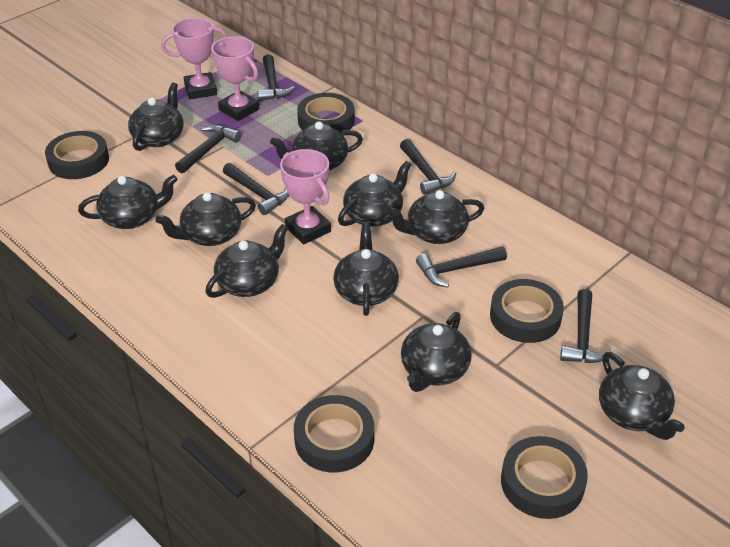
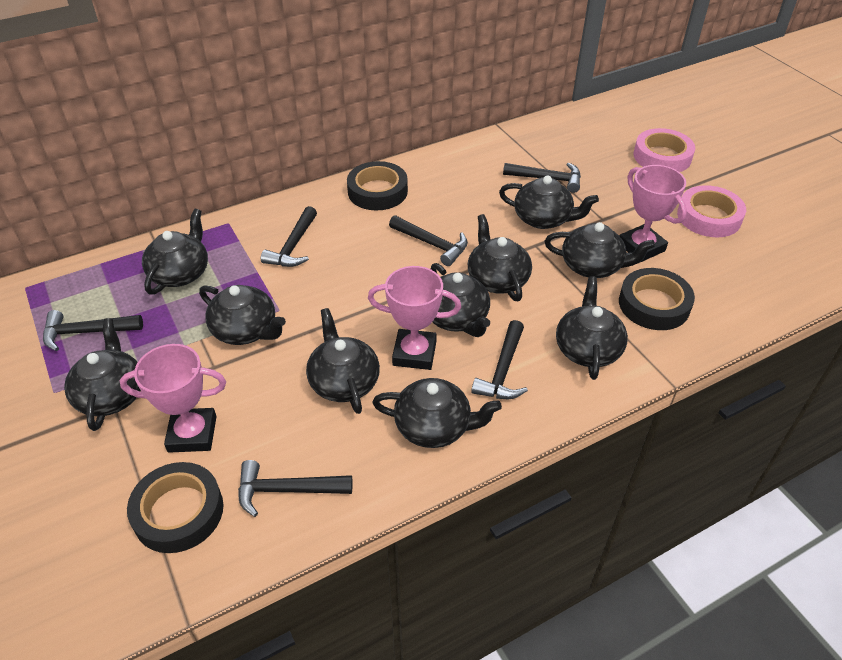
black tape: [45,131,109,179] [294,395,374,473] [297,93,355,134] [490,279,564,343] [501,436,588,519] = 5 -> [127,462,224,553] [347,161,408,210] [619,268,695,330] = 3
pink tape: none = 0 -> [633,128,695,172] [677,185,746,237] = 2

